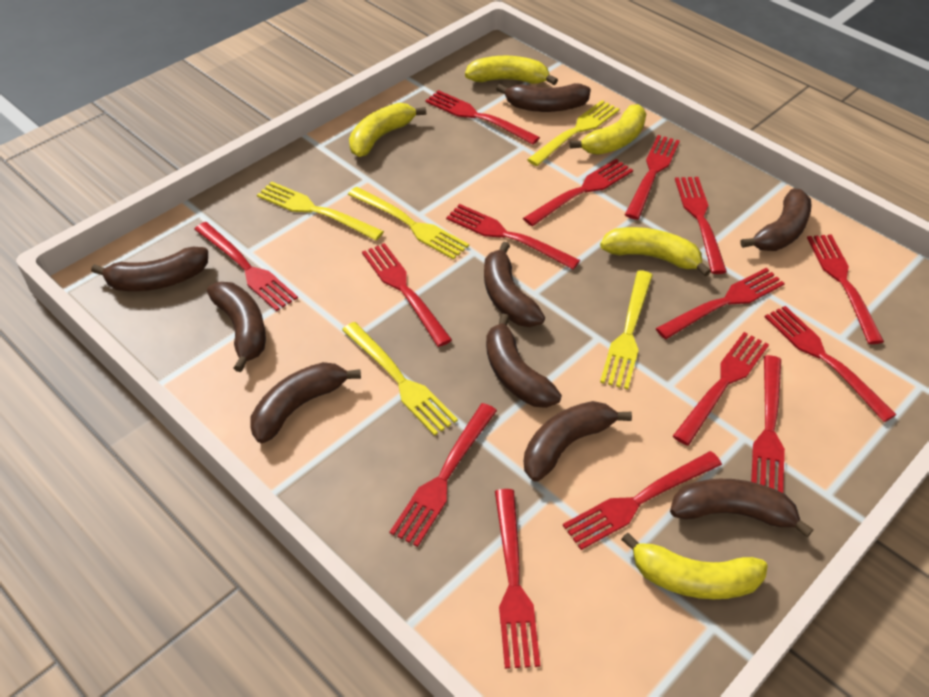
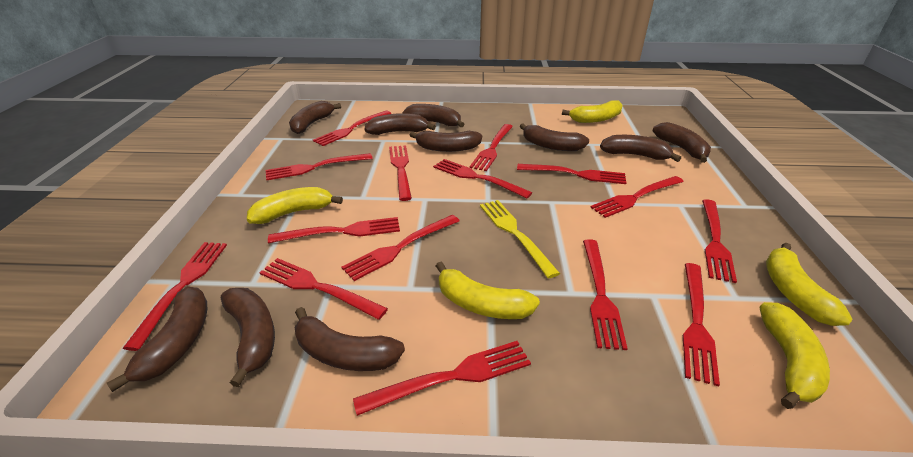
brown banana: [91,247,208,291] [207,282,266,372] [251,362,361,443] [484,242,545,327] [486,314,562,408] [496,83,591,112] [524,401,632,482] [670,479,813,537] [741,189,812,251] = 9 -> [107,287,207,392] [221,288,275,387] [289,101,341,134] [294,307,405,371] [364,113,436,135] [402,104,465,127] [410,131,482,152] [520,123,589,151] [600,135,681,162] [652,122,711,163] = 10
yellow fork: [257,181,384,240] [342,322,458,436] [348,187,469,260] [527,100,620,166] [600,270,653,389] = 5 -> [480,200,560,278] = 1

